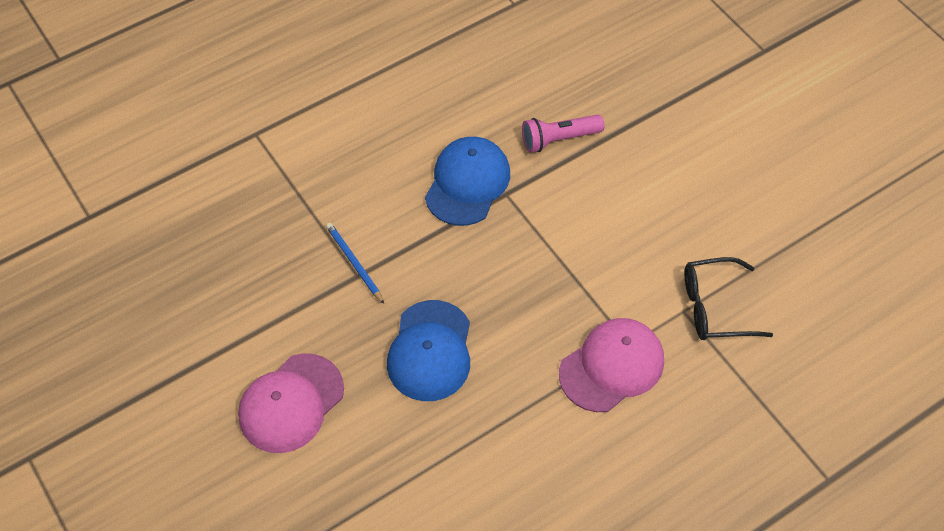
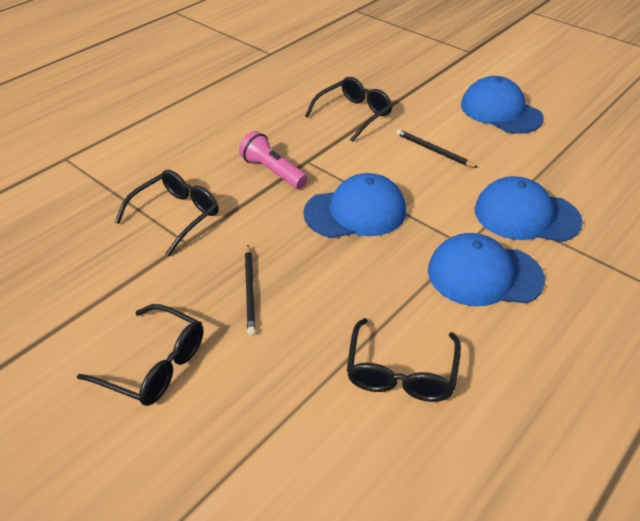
black glasses: [685,257,773,340] = 1 -> [77,304,203,406] [115,170,219,256] [305,77,392,142] [347,318,461,402] = 4
black pencil: none = 0 -> [245,245,256,335] [396,129,478,168] = 2
blue cap: [387,300,470,401] [425,137,510,226] = 2 -> [303,173,406,238] [428,233,545,306] [461,76,544,133] [475,176,583,242] = 4
blue pencil: [326,223,384,304] = 1 -> none = 0
pink cap: [238,353,344,453] [559,318,664,412] = 2 -> none = 0

